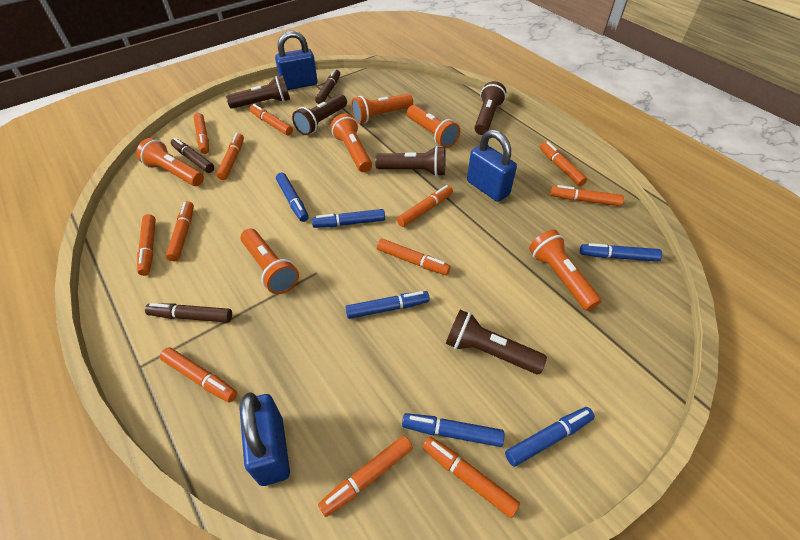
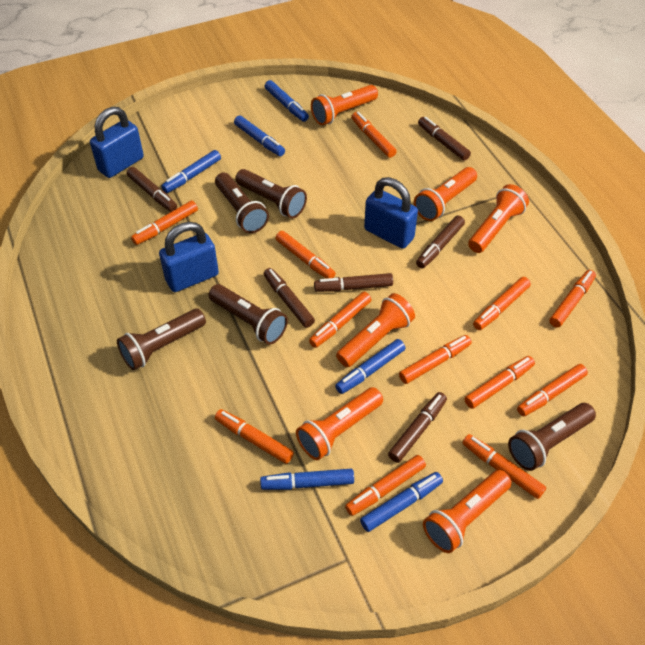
brown marker: [145,303,232,323] [171,138,214,173] [315,69,340,104] = 3 -> [127,167,177,212] [264,268,315,328] [314,273,393,292] [388,392,447,463] [416,216,465,268] [418,117,471,161] = 6

